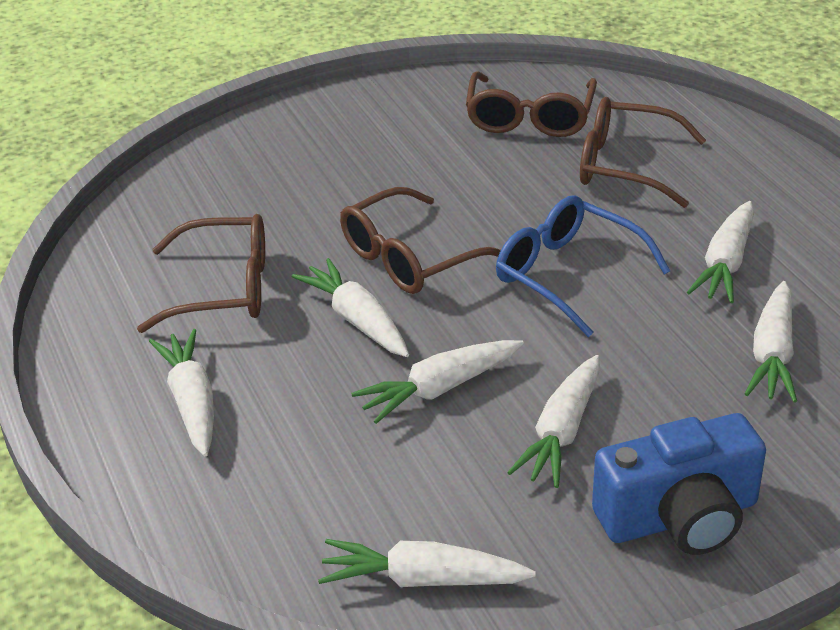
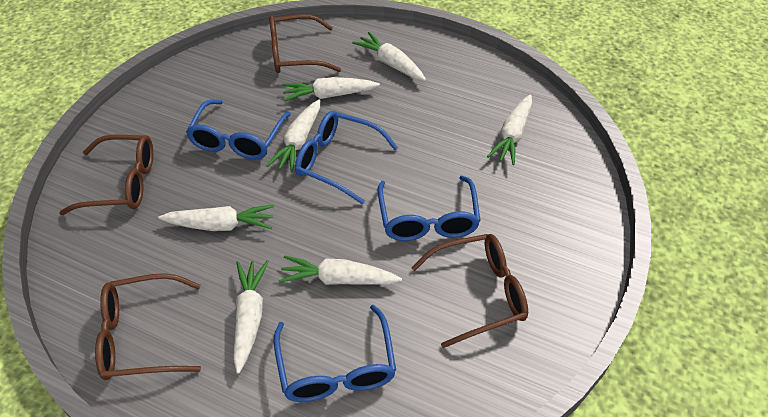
blue camera: [592,413,766,555] = 1 -> none = 0
blue glasses: [496,195,670,337] = 1 -> [186,100,291,160] [274,305,396,402] [295,111,398,205] [378,176,481,241] = 4

